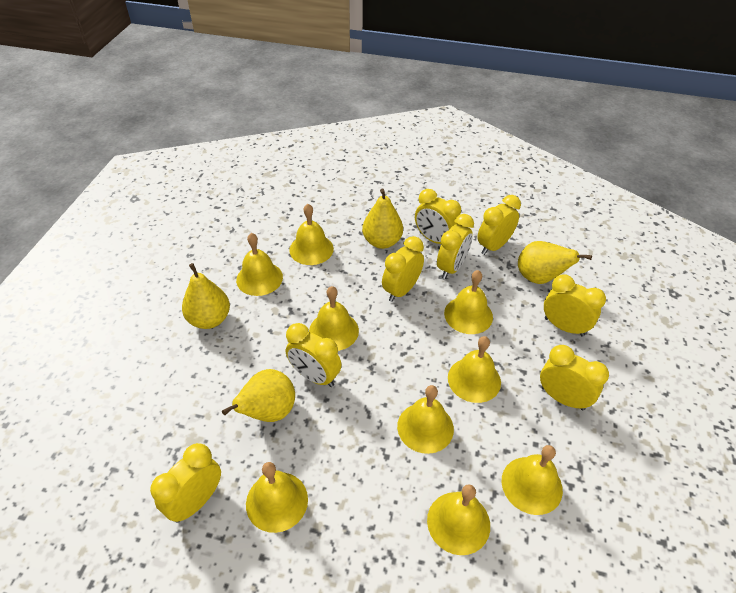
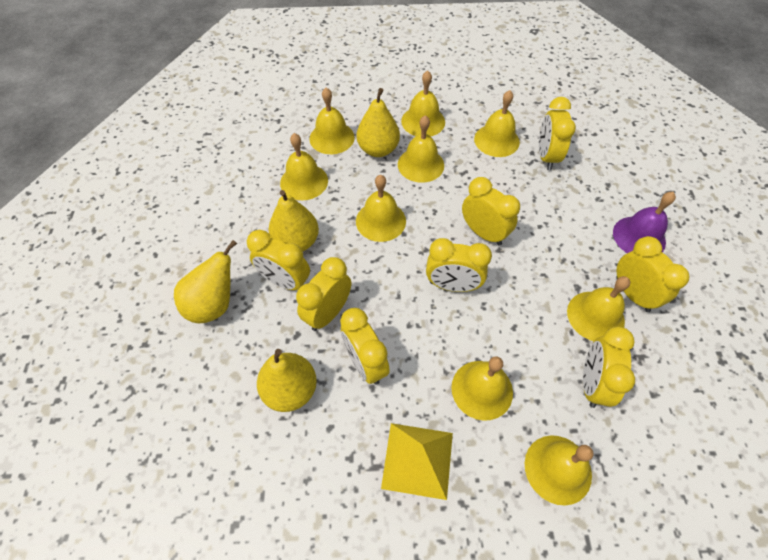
purple bell: none = 0 -> [613,192,676,253] = 1
yellow pyramid: none = 0 -> [381,423,453,500] = 1

